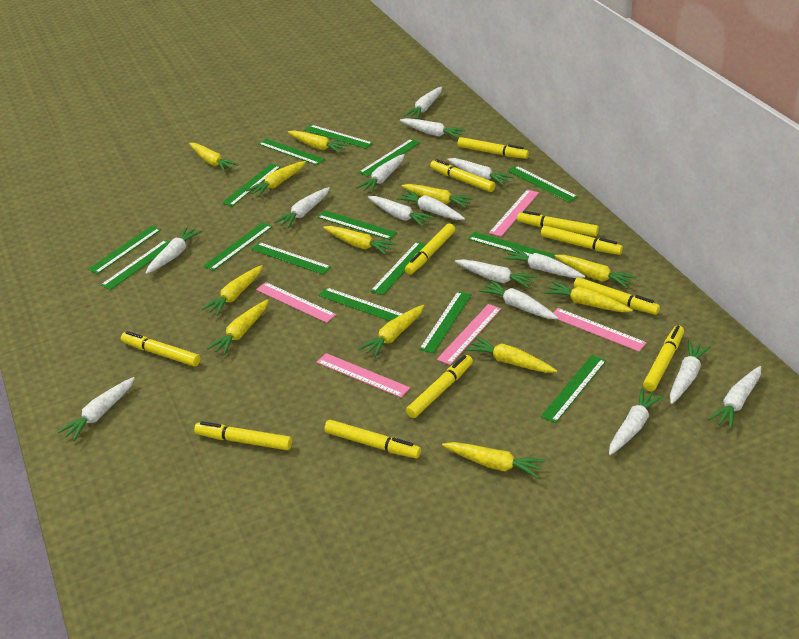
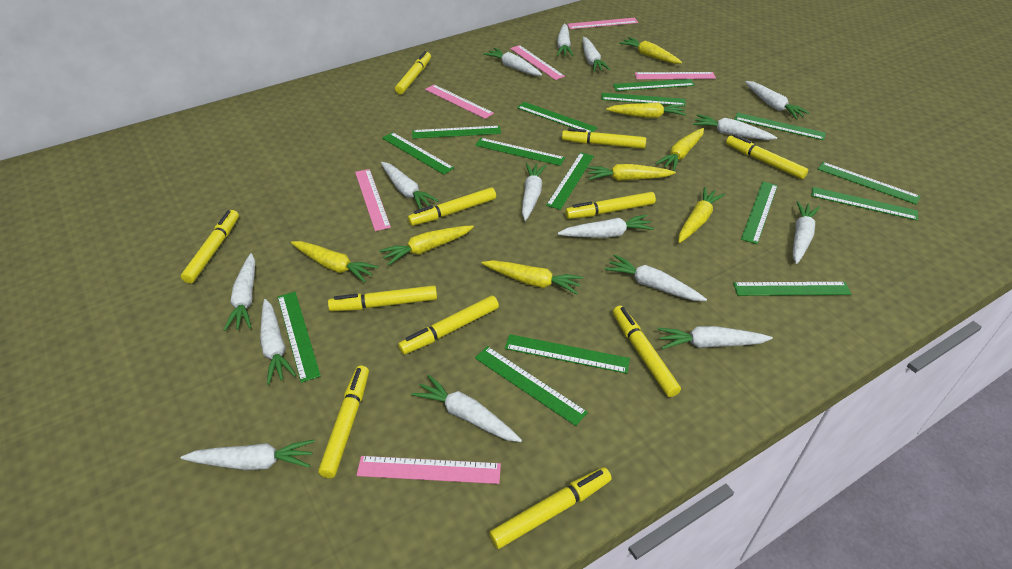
pink ruler: [256,282,336,323] [317,353,410,398] [437,304,501,365] [489,189,539,236] [553,308,647,351] = 5 -> [355,169,391,231] [357,456,501,484] [425,85,494,119] [510,45,565,80] [567,18,638,29] [635,72,716,79] = 6
yellow carrot: [189,143,238,172] [202,265,263,316] [207,299,269,355] [246,161,306,197] [288,130,349,153] [323,226,396,255] [358,305,424,358] [401,184,474,208] [442,442,546,479] [466,337,557,373] [544,281,633,312] [554,255,637,288] = 12 -> [291,241,379,283] [379,225,474,266] [482,260,583,294] [586,164,676,181] [606,103,687,118] [619,37,682,64] [655,128,704,171] [678,187,725,243] = 8

